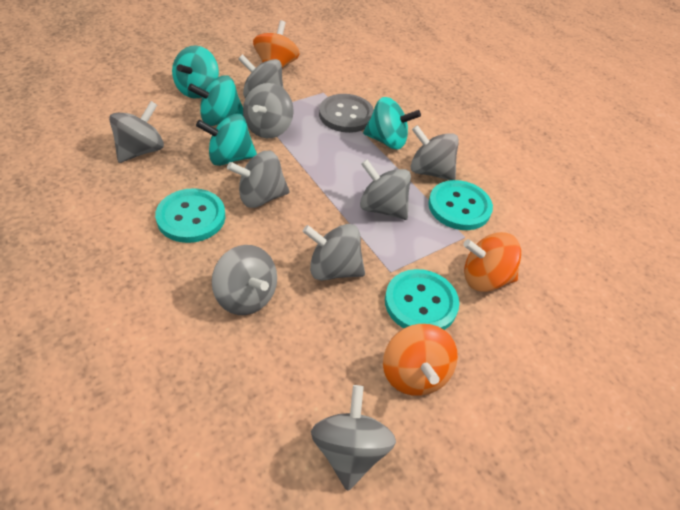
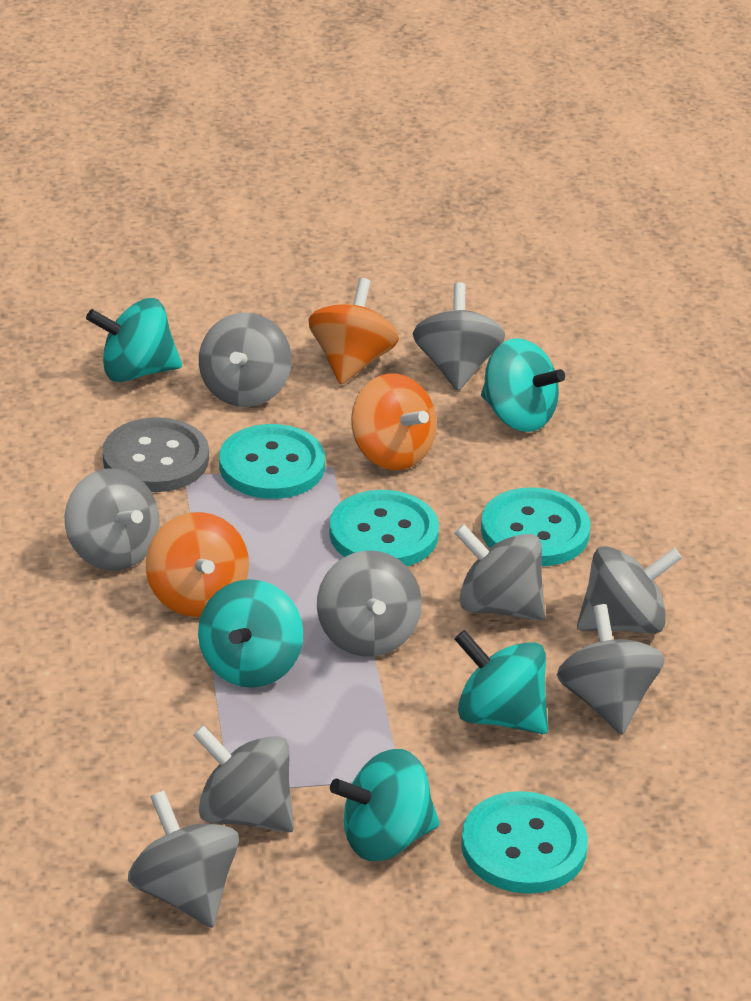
turquoise button: [155,188,225,243] [385,269,459,330] [428,180,493,230] = 3 -> [219,424,325,499] [329,490,439,566] [461,791,588,894] [481,487,590,566] = 4
turquoise spinning top: [172,45,219,98] [188,75,243,126] [196,114,257,166] [363,97,421,149] = 4 -> [86,298,182,382] [198,579,303,688] [330,749,440,861] [454,630,548,734] [481,338,565,432] = 5

